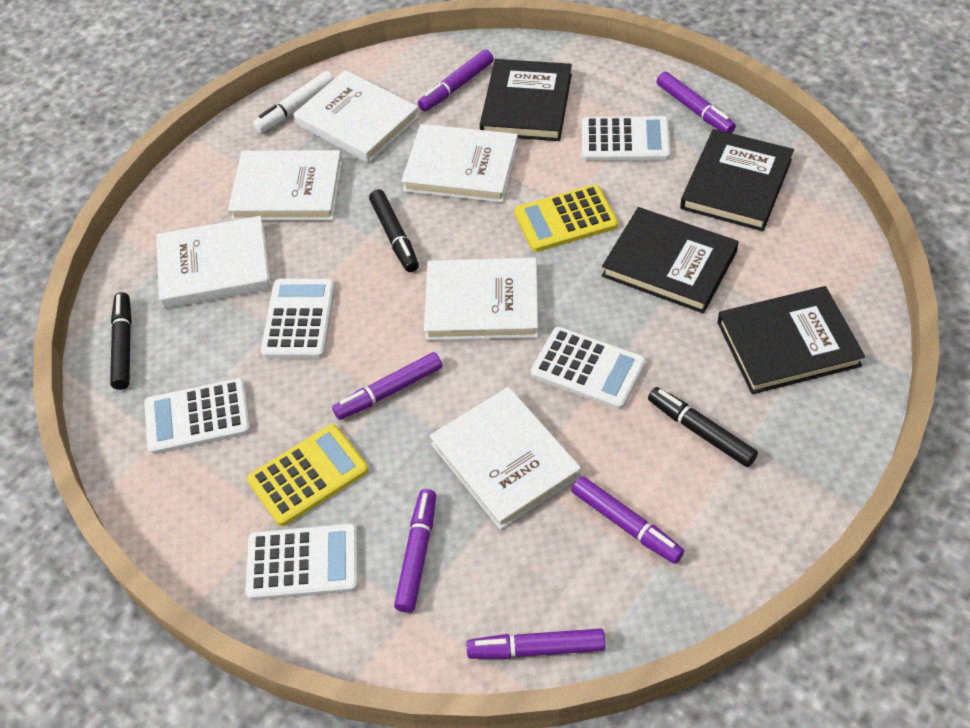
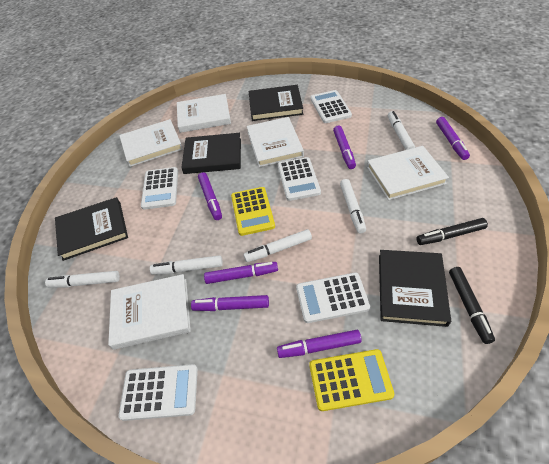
black marker: [110,292,132,390] [369,189,419,272] [648,387,758,467] = 3 -> [417,218,488,245] [449,267,495,344] = 2
white book: [156,216,271,308] [228,150,342,221] [293,70,419,163] [401,124,518,203] [424,258,538,341] [430,387,581,530] = 6 -> [108,274,191,350] [119,119,183,167] [177,94,231,133] [247,117,304,167] [367,146,449,200] = 5
white marker: [253,71,334,133] = 1 -> [45,271,120,288] [150,255,223,275] [244,229,312,262] [340,179,366,233] [388,111,415,150] = 5

